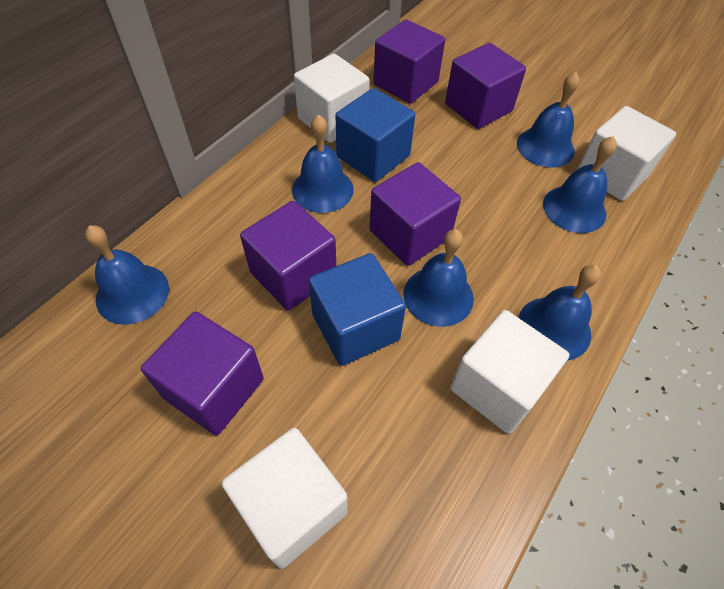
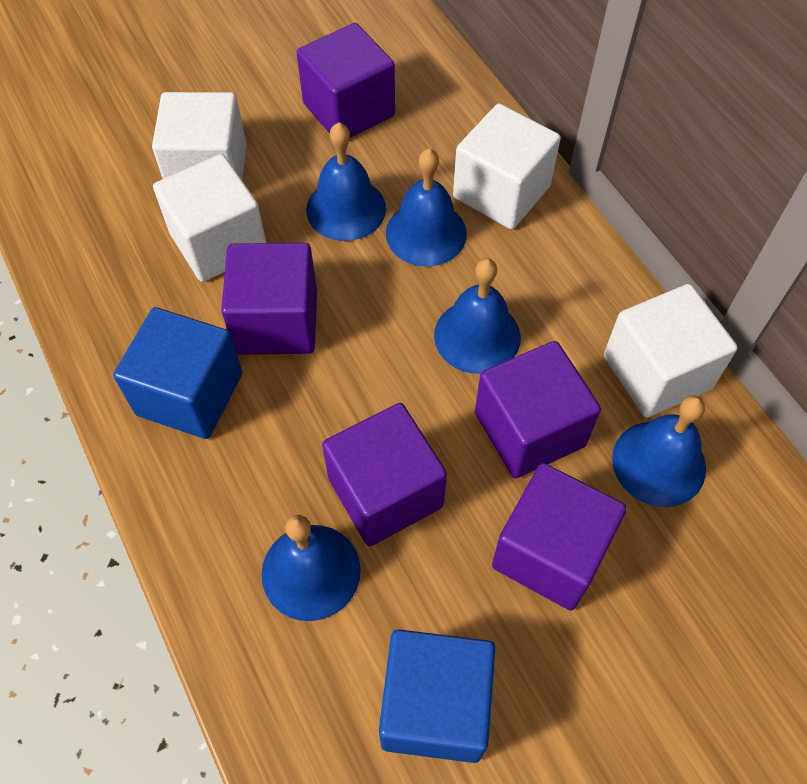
blue bell: [85,225,169,325] [292,114,354,213] [403,229,474,327] [517,72,580,167] [518,265,601,361] [543,136,617,233] = 6 -> [261,515,361,621] [306,122,386,241] [386,148,467,267] [434,258,521,374] [612,396,706,507] = 5

